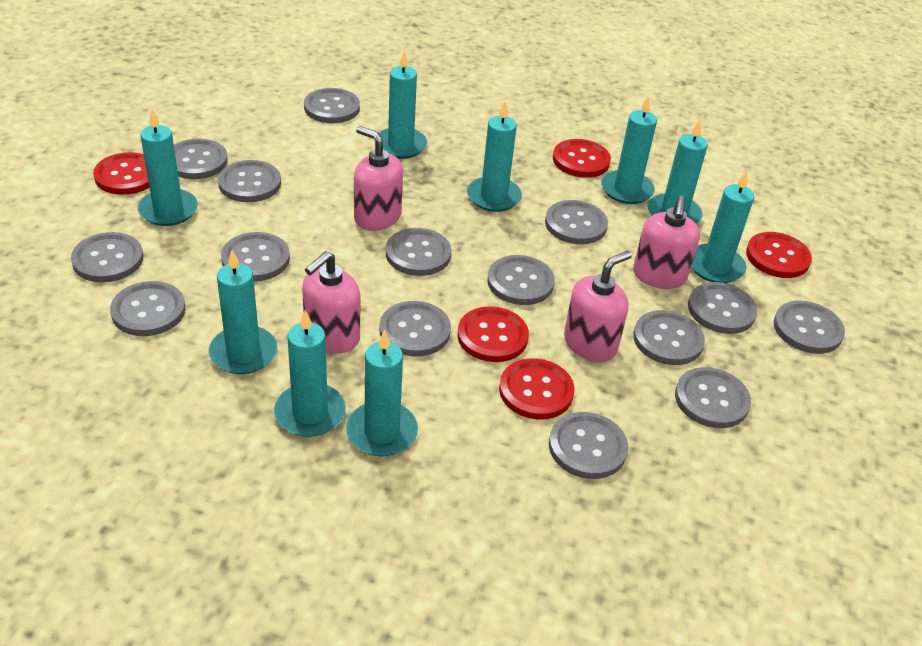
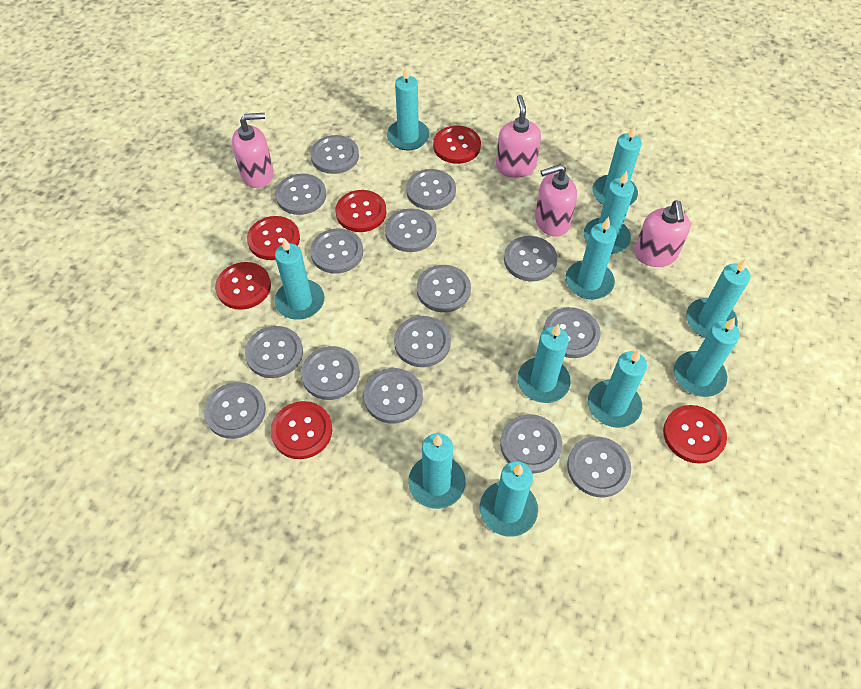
red button: [93,152,149,195] [457,306,529,362] [499,358,575,420] [553,139,611,178] [746,232,812,278] = 5 -> [215,262,271,310] [247,216,300,260] [271,401,332,459] [335,190,387,232] [433,126,481,164] [663,405,727,464] = 6
turquoise candle: [138,109,198,226] [209,250,277,374] [274,310,346,437] [346,330,418,456] [379,51,427,159] [467,101,522,212] [601,95,657,204] [647,119,708,224] [691,170,754,283] = 9 -> [275,238,324,320] [387,66,430,150] [408,433,466,509] [480,461,538,537] [517,324,571,403] [566,217,617,299] [583,171,634,254] [588,350,647,428] [592,125,642,205] [674,317,740,397] [686,259,750,338] = 11

